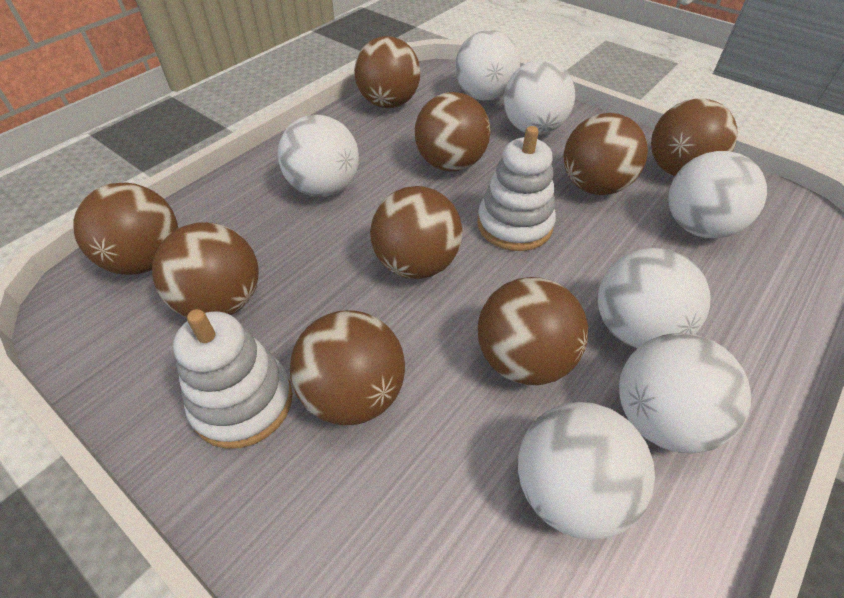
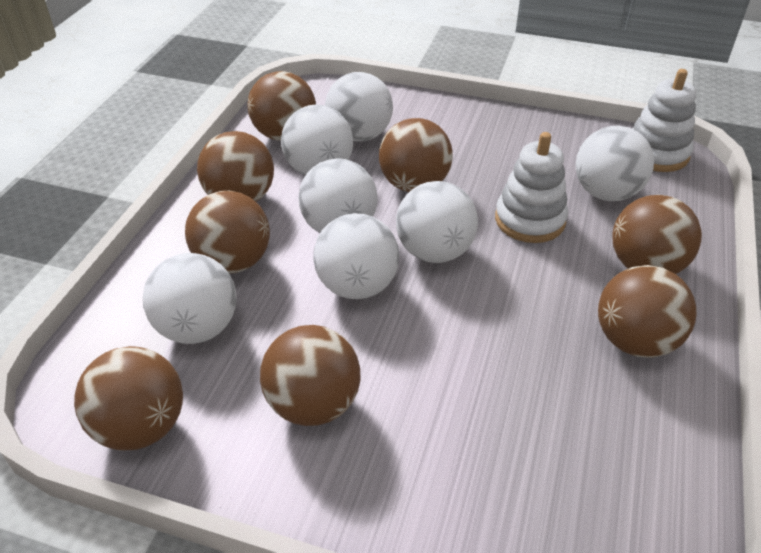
brown ball: [74,183,178,275] [152,223,259,318] [290,310,405,425] [354,36,421,108] [370,186,462,279] [415,92,491,172] [478,277,588,385] [564,113,648,195] [651,99,738,176] = 9 -> [74,346,183,451] [185,191,270,273] [197,131,274,202] [247,71,316,141] [260,325,361,426] [379,118,453,192] [598,265,697,358] [613,195,702,274] = 8

